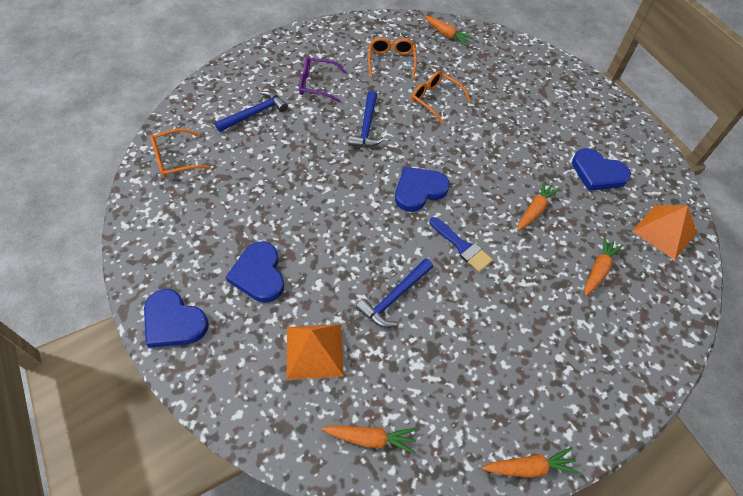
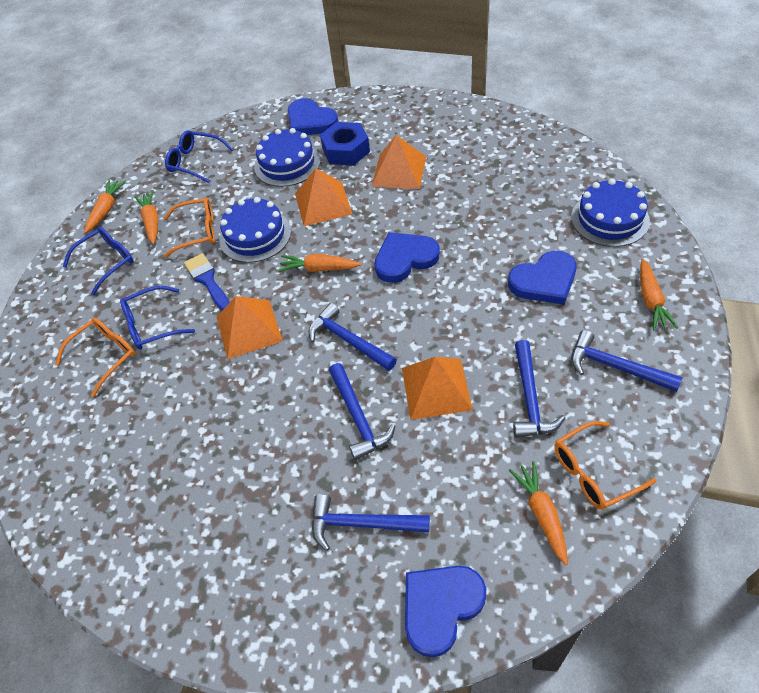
blue cake: none = 0 -> [219,197,291,263] [254,128,321,187] [571,179,650,247] = 3
blue glasses: none = 0 -> [63,227,134,295] [120,286,195,350] [165,130,233,183] = 3
blue hammer: [214,91,288,132] [348,91,384,147] [356,258,433,327] = 3 -> [309,303,397,371] [312,494,430,551] [329,363,396,460] [513,340,565,438] [571,330,683,392] = 5
blue nut: none = 0 -> [320,122,370,166] = 1
orange pyramid: [287,324,344,380] [632,205,697,260] = 2 -> [217,296,283,359] [295,168,353,226] [371,135,426,189] [402,357,473,420] = 4
purple glasses: [299,57,347,103] = 1 -> none = 0

